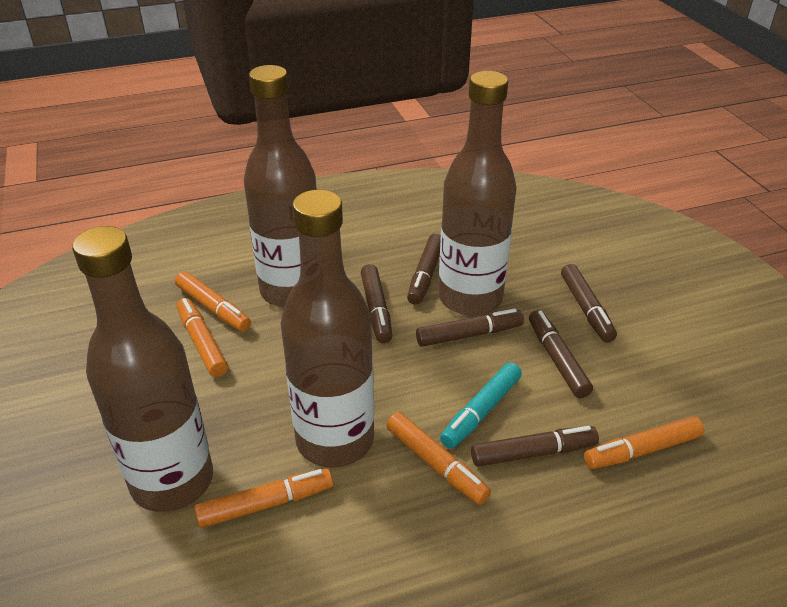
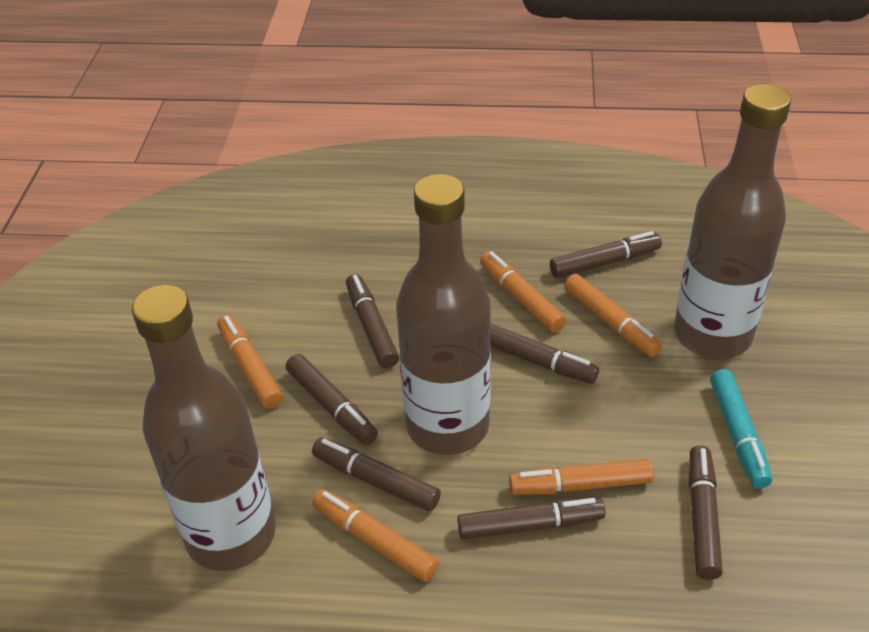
brown bottle: [72,226,213,512] [244,65,317,308] [281,190,374,467] [439,71,516,316] = 4 -> [132,285,276,571] [396,174,491,455] [674,84,791,359] = 3
brown marker: [361,264,392,343] [407,234,441,305] [416,308,524,347] [471,426,599,467] [529,310,593,398] [561,264,617,342] = 6 -> [286,354,378,445] [312,438,441,511] [346,274,399,368] [457,498,605,540] [490,323,599,384] [550,231,662,278] [689,445,723,580] = 7

